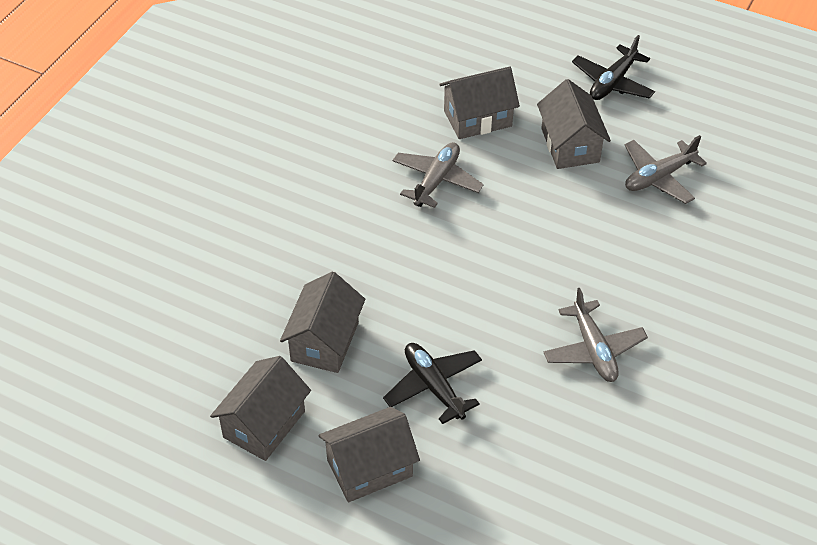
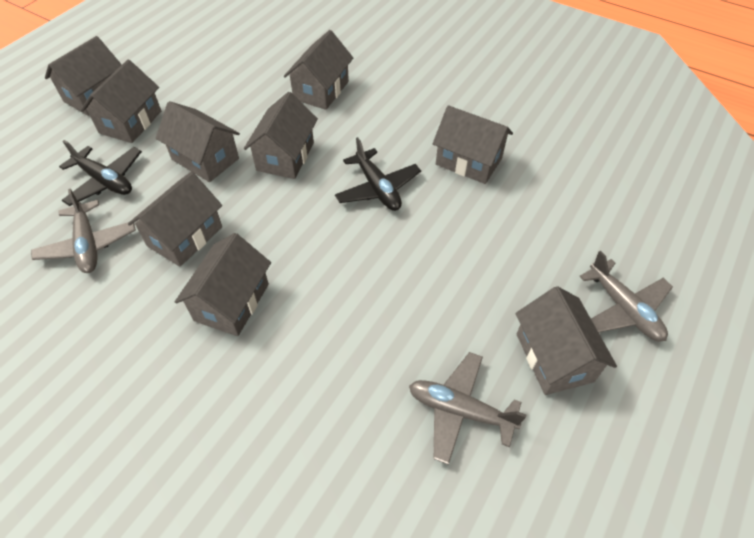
grey house: [210,356,311,461] [280,272,365,373] [319,407,420,502] [439,66,520,139] [537,79,611,169] = 5 -> [45,36,122,116] [80,60,161,143] [128,172,222,267] [156,101,240,182] [175,233,271,336] [244,92,318,179] [284,30,353,110] [433,105,513,184] [516,286,617,395] = 9

